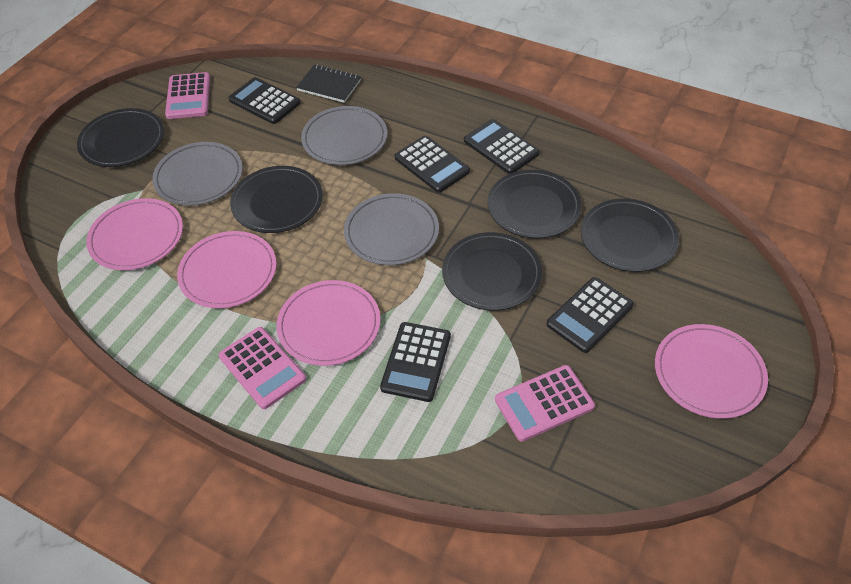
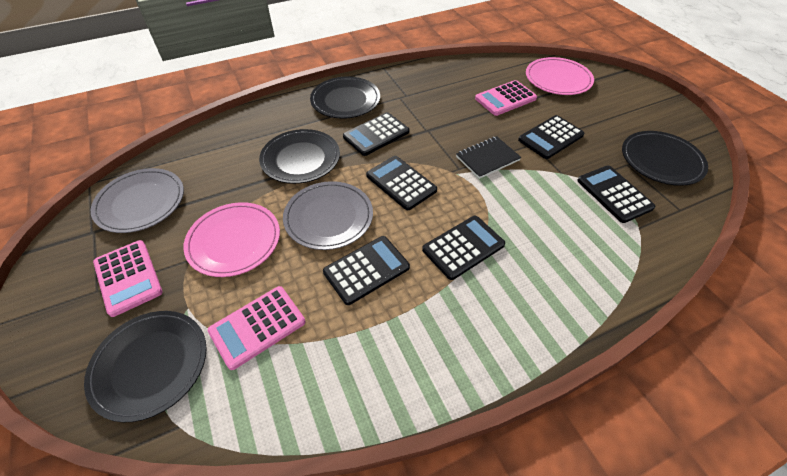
black calculator: [228,77,301,124] [380,322,451,402] [394,136,470,193] [464,119,540,174] [546,277,634,353] = 5 -> [323,236,410,305] [343,112,409,156] [366,156,437,210] [422,216,505,280] [518,115,584,159] [577,165,656,223] = 6
black plate: [77,108,164,167] [230,166,323,233] [442,232,542,311] [488,170,581,238] [581,199,679,272] = 5 -> [84,311,207,422] [259,129,340,184] [310,77,380,119] [622,131,708,186] = 4
grey plate: [152,142,243,206] [301,106,387,165] [344,193,439,265] = 3 -> [91,168,184,233] [283,181,373,250] = 2
pink plate: [86,198,183,270] [177,231,276,308] [276,280,381,366] [655,324,768,419] = 4 -> [183,202,280,277] [526,57,594,95] = 2

